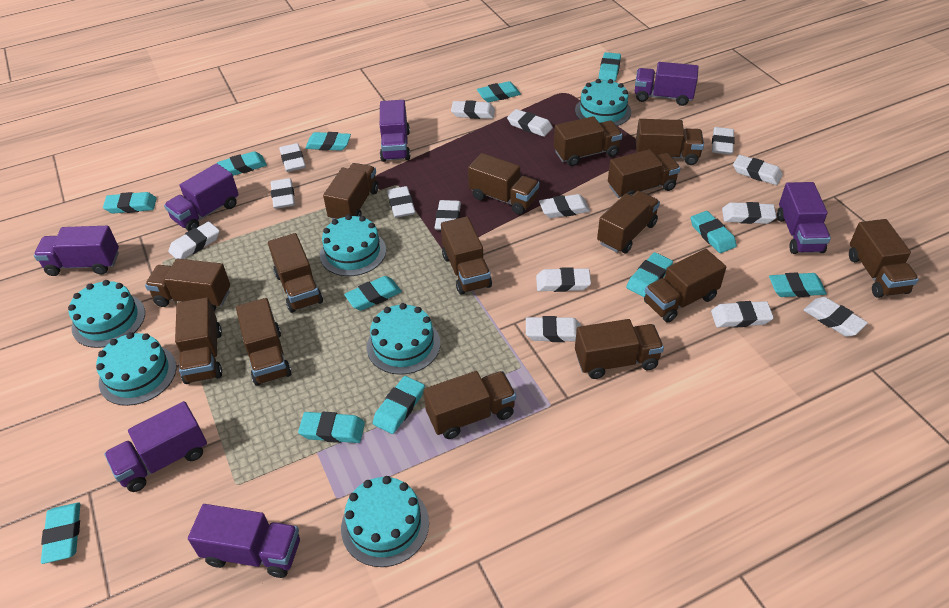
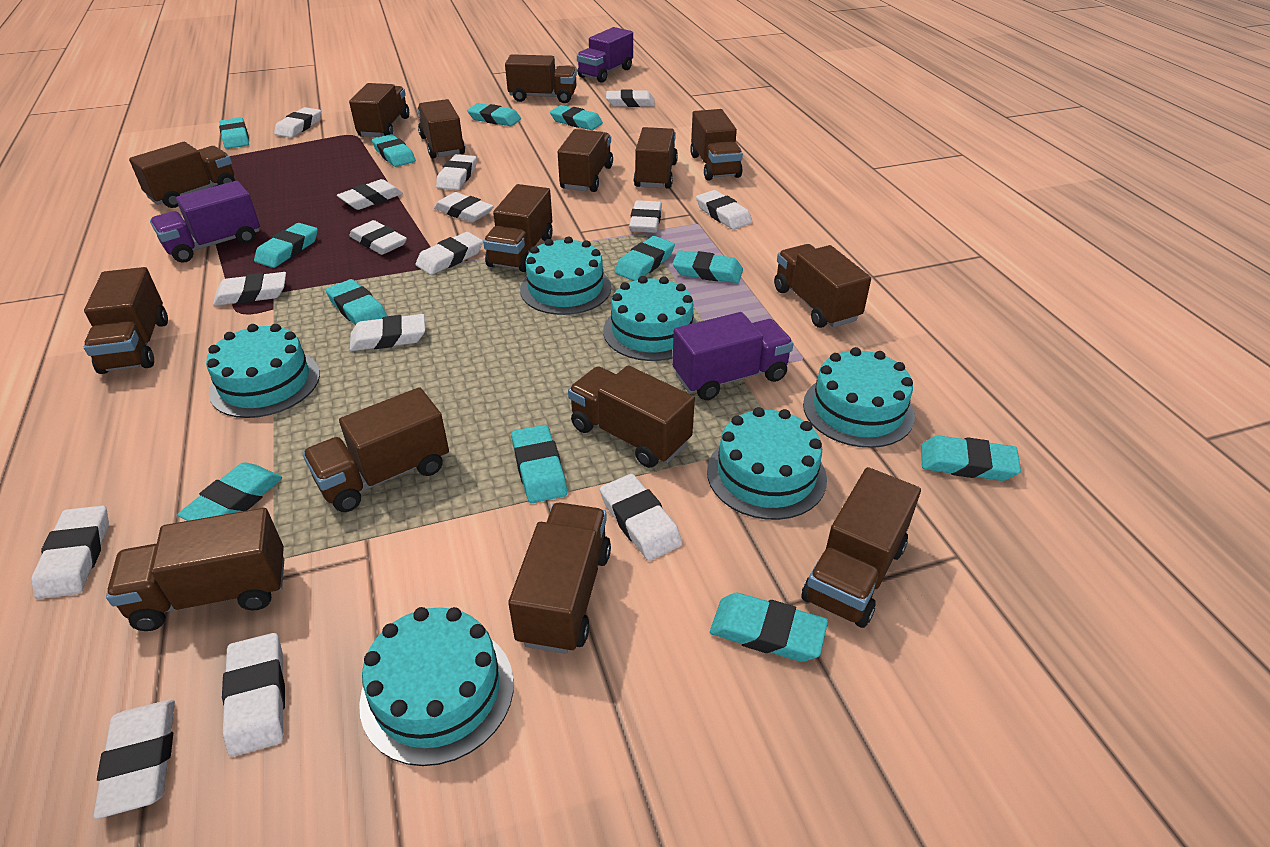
purple truck: [34,226,119,276] [104,401,207,492] [164,163,239,231] [188,504,300,578] [380,100,411,162] [635,62,698,106] [777,182,831,254] = 7 -> [150,181,260,263] [577,27,633,83] [672,312,794,400] = 3

